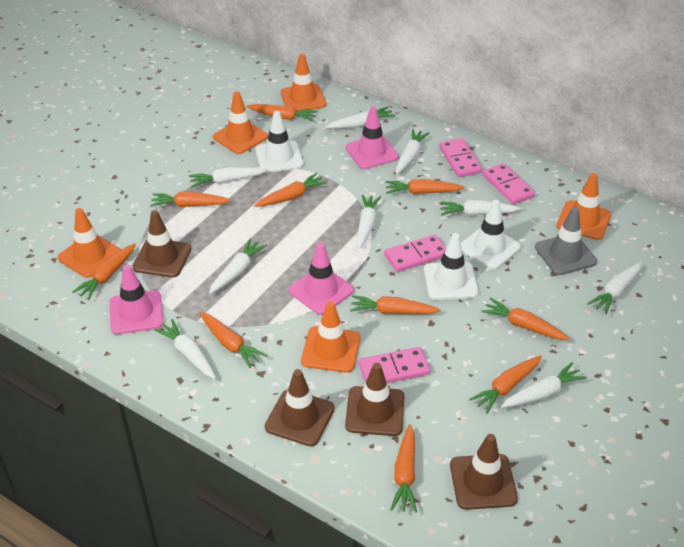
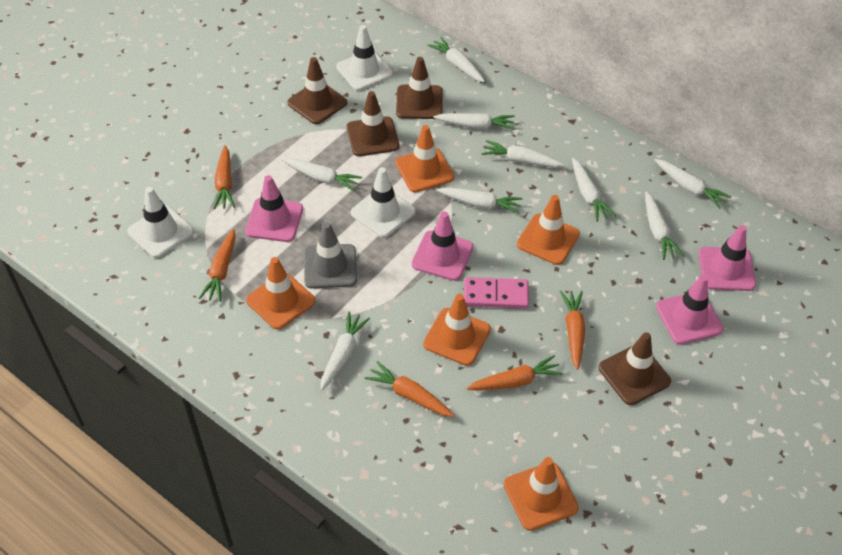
orange carrot: [72,243,136,300] [150,192,231,207] [199,312,267,368] [247,104,317,121] [254,173,327,207] [350,295,440,314] [385,179,465,194] [390,424,417,513] [469,355,542,413] [481,298,570,340] = 10 -> [199,229,236,302] [213,145,235,209] [365,361,455,417] [467,355,563,390] [560,291,585,370] = 5
pink domino: [359,347,430,383] [384,235,446,272] [439,138,482,177] [482,163,535,204] = 4 -> [464,277,529,309] = 1
pink traffic cone: [109,264,164,334] [289,242,354,315] [345,106,399,169] = 3 -> [245,175,303,242] [412,211,473,281] [656,275,724,344] [699,225,756,291] = 4

